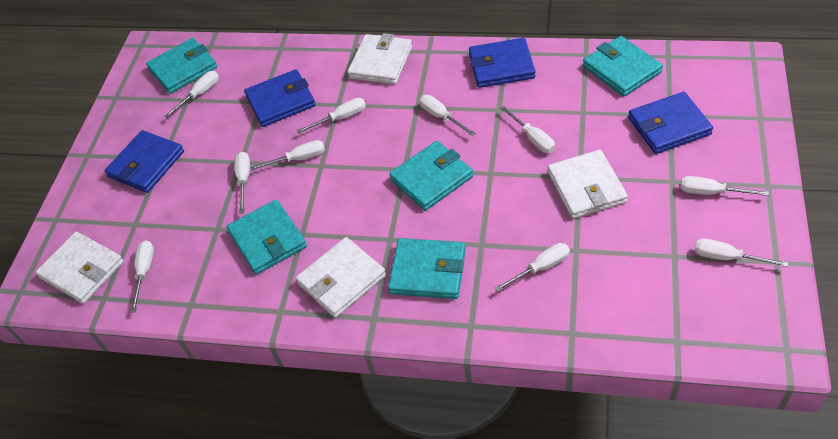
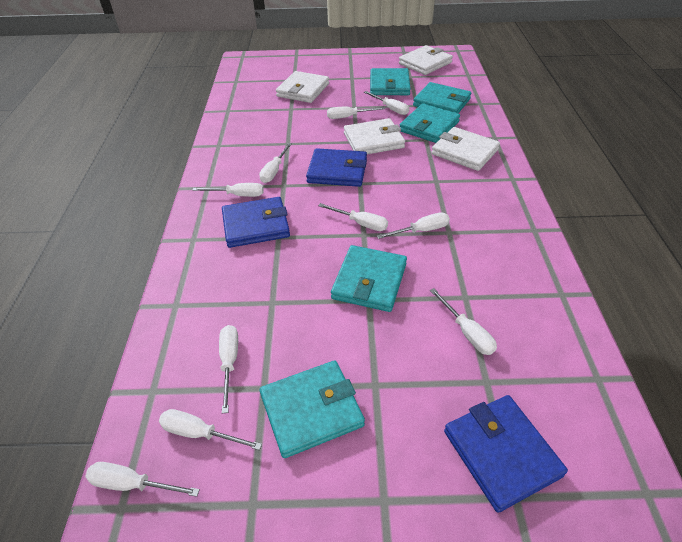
blue wallet: [105,130,184,193] [244,69,316,127] [469,38,536,88] [628,92,713,154] = 4 -> [222,197,290,248] [306,148,367,187] [444,395,568,513] = 3

